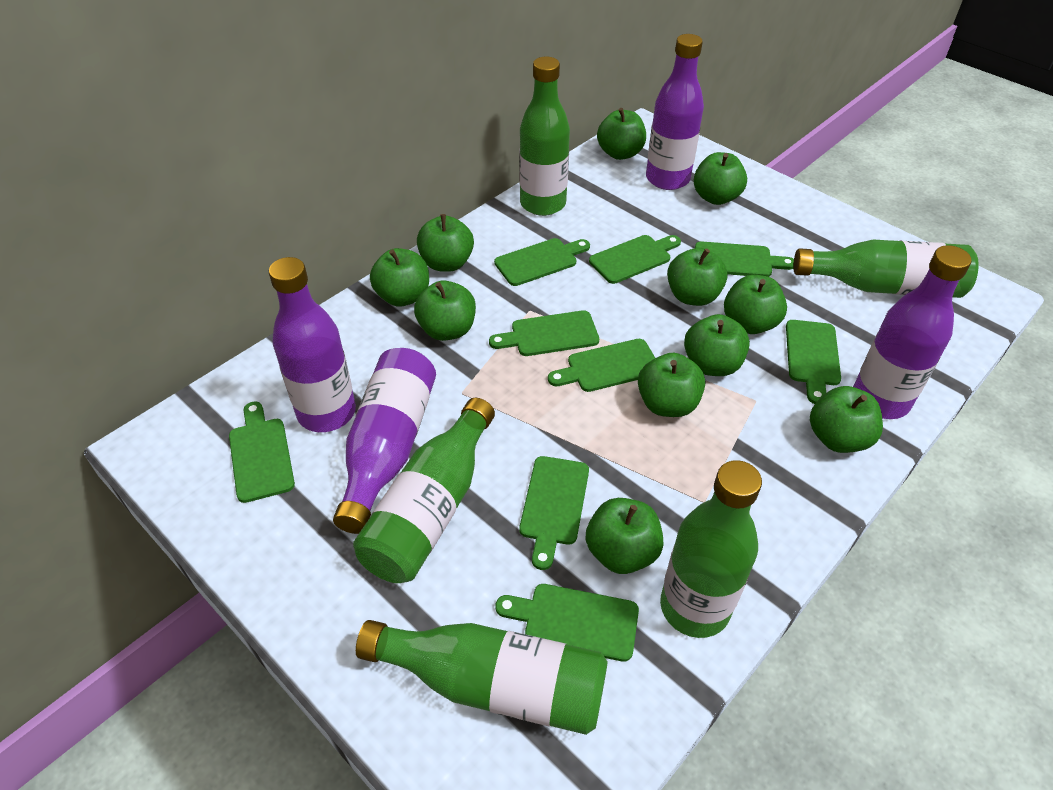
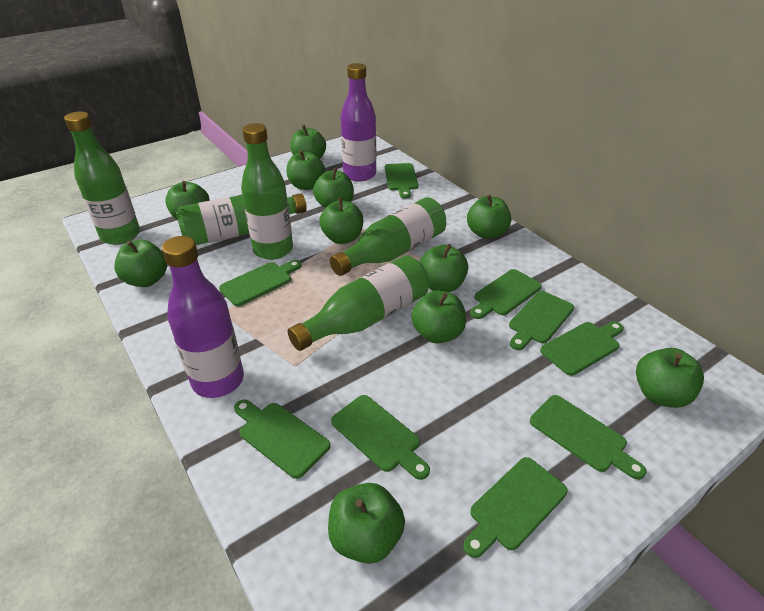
purple bottle: [269,257,356,432] [333,348,436,534] [646,34,704,190] [853,245,972,419] = 4 -> [162,236,244,398] [340,63,376,181] = 2

